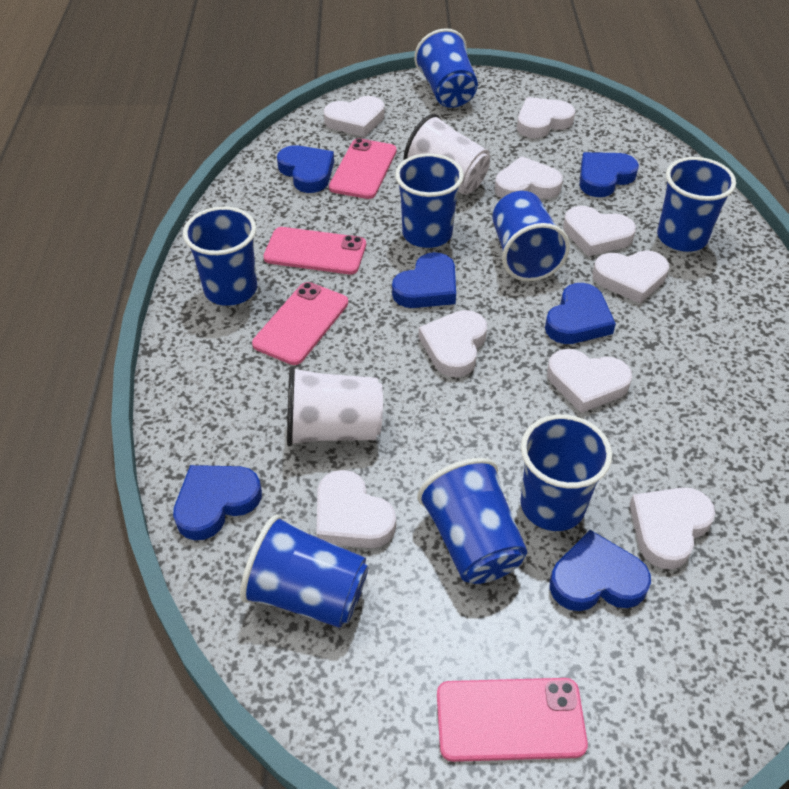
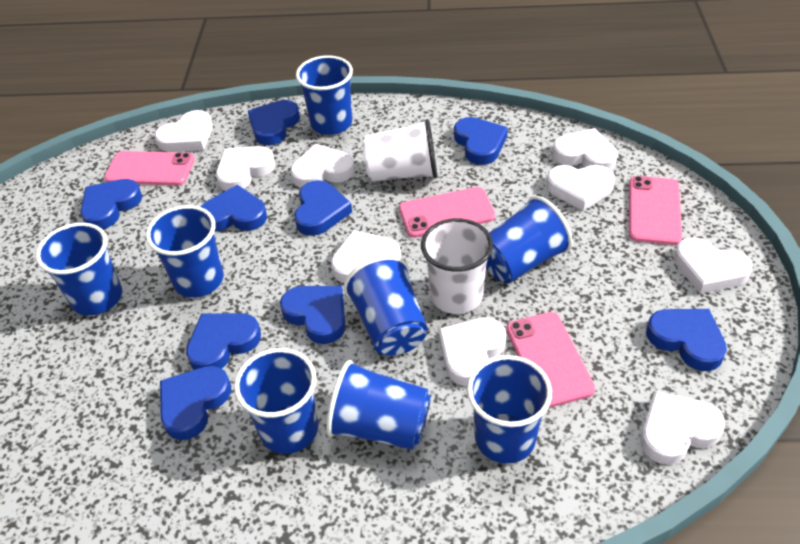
blue heart: [173,465,262,540] [277,145,334,193] [392,252,456,308] [545,283,616,344] [550,530,651,611] [580,152,639,197] = 6 -> [81,179,142,229] [160,366,231,440] [186,313,261,370] [201,185,267,232] [248,100,300,145] [280,286,346,344] [294,180,352,236] [454,117,508,165] [646,309,727,371] = 9

